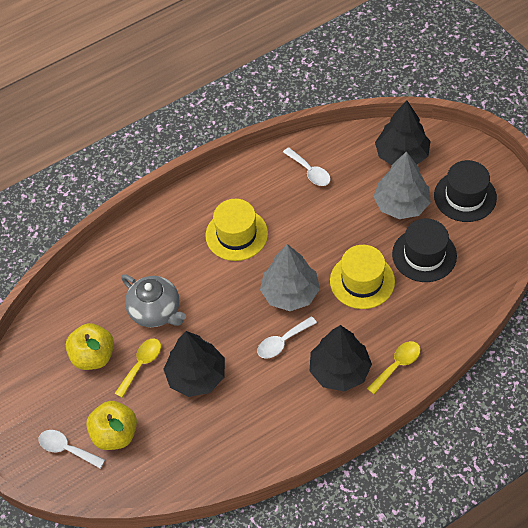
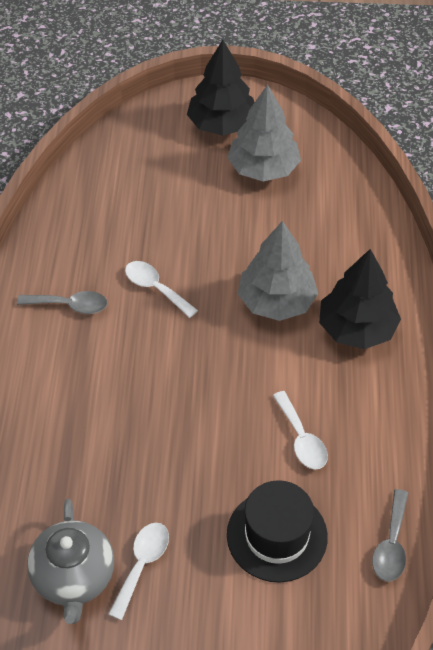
black hat: [392,219,457,282] [434,160,497,222] = 2 -> [227,480,328,583] = 1
black tree: [163,331,225,397] [310,325,372,392] [375,100,431,165] = 3 -> [187,40,255,136] [319,249,401,349] = 2
grey spoon: none = 0 -> [17,291,107,314] [372,489,408,581] = 2
yellow apple: [66,323,114,370] [86,401,137,450] = 2 -> none = 0
yellow hat: [206,199,268,261] [330,245,395,309] = 2 -> none = 0
yellow spoon: [115,338,161,398] [367,341,420,394] = 2 -> none = 0

